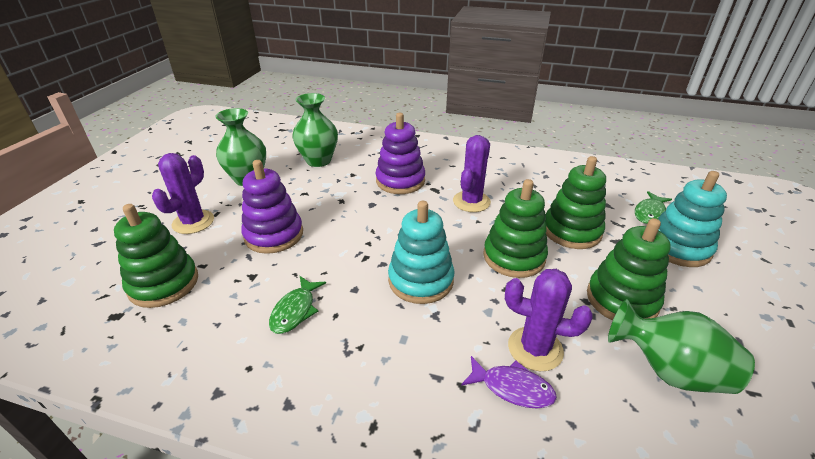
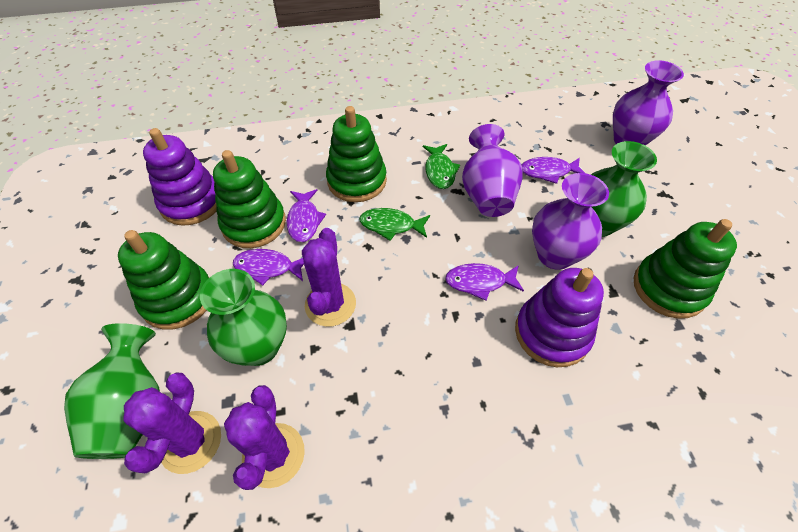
purple fish: [461,356,557,408] = 1 -> [233,249,304,285] [287,189,326,242] [445,263,524,301] [522,157,585,184] = 4
purple vase: none = 0 -> [462,124,522,217] [532,173,609,270] [613,60,684,146] = 3
turquoise stacking toy: [388,201,454,304] [658,171,727,267] = 2 -> none = 0

